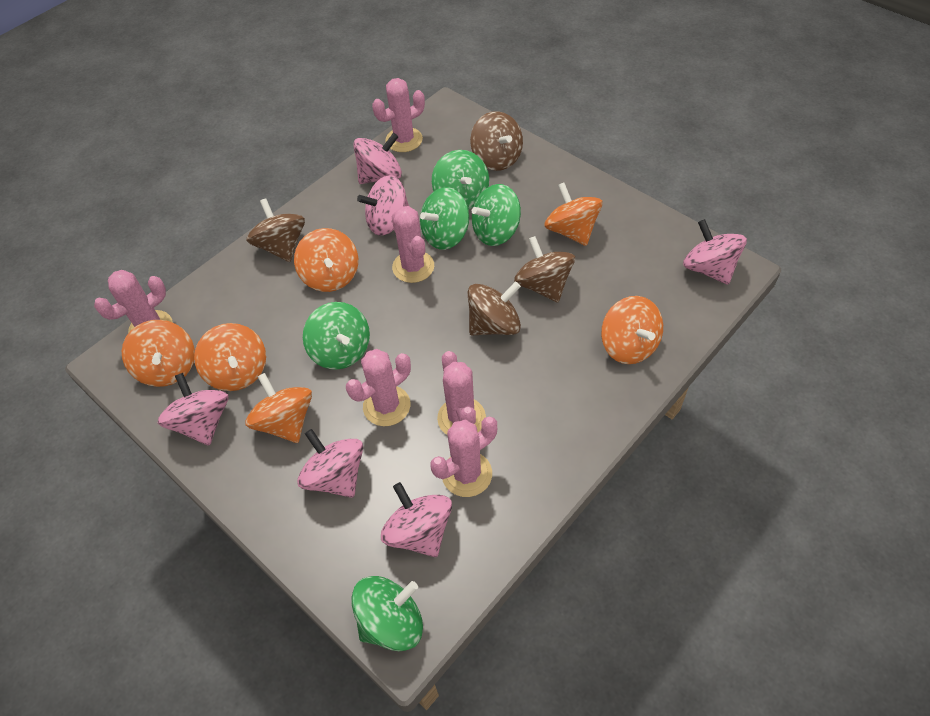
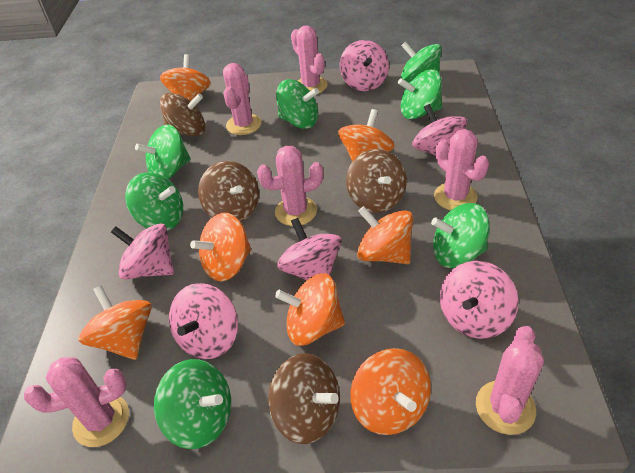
green spinning top: [303,302,370,370] [351,576,423,651] [420,187,469,250] [432,150,489,209] [472,184,521,246] = 5 -> [125,173,183,231] [135,124,191,179] [154,359,231,449] [276,79,319,129] [398,70,442,119] [401,41,441,83] [431,203,490,268] = 7
orange spinning top: [122,320,195,387] [194,323,266,391] [246,373,312,443] [294,228,358,292] [544,183,603,246] [601,296,663,364] = 6 -> [79,285,152,360] [160,54,211,101] [190,213,251,281] [275,273,345,346] [338,109,395,162] [351,348,431,435] [357,206,413,264] = 7

